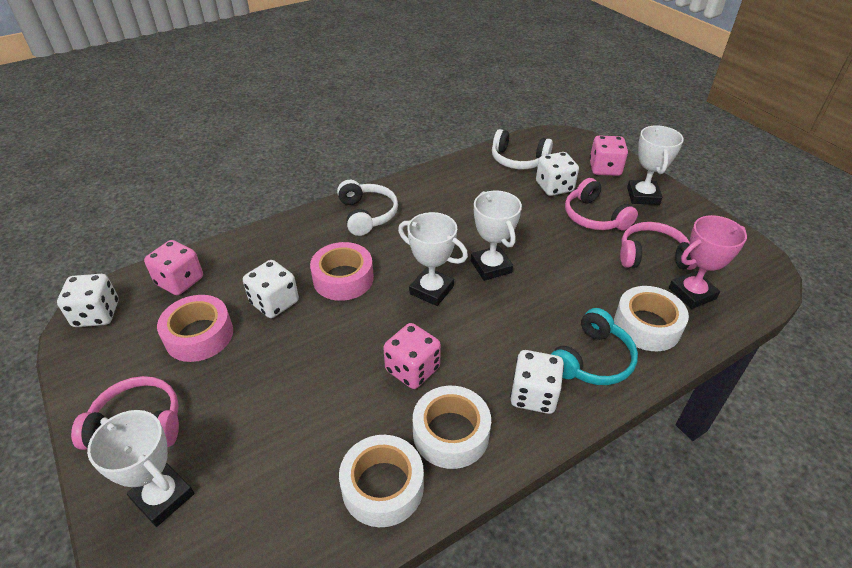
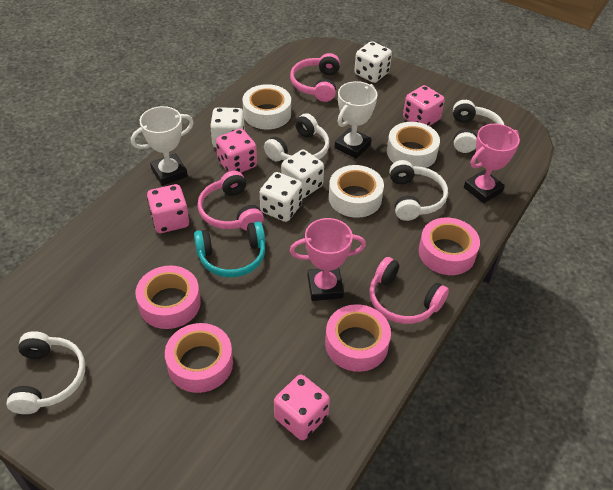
pink dice: [144,240,203,295] [383,323,441,389] [590,135,628,176] = 3 -> [147,184,189,233] [216,129,257,173] [274,375,330,440] [403,85,445,126] = 4
pink tape: [157,295,233,362] [310,242,374,301] = 2 -> [136,266,201,329] [165,323,233,393] [325,304,391,372] [419,218,480,275] = 4
pink trophy: [669,215,747,309] = 1 -> [289,218,366,301] [464,124,520,203] = 2
white headphones: [337,180,398,236] [492,129,553,169] = 2 -> [6,331,85,414] [264,113,329,161] [389,160,448,221] [453,100,504,153] = 4
white trophy: [87,410,194,527] [398,212,468,306] [471,191,522,281] [627,125,684,205] = 4 -> [131,106,194,186] [335,81,377,159] = 2

